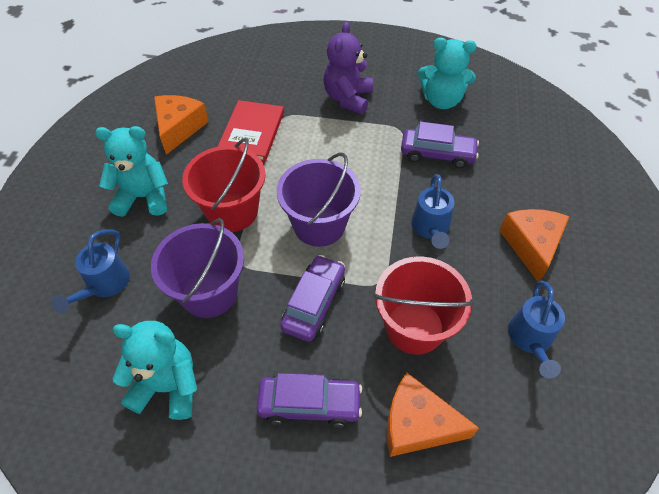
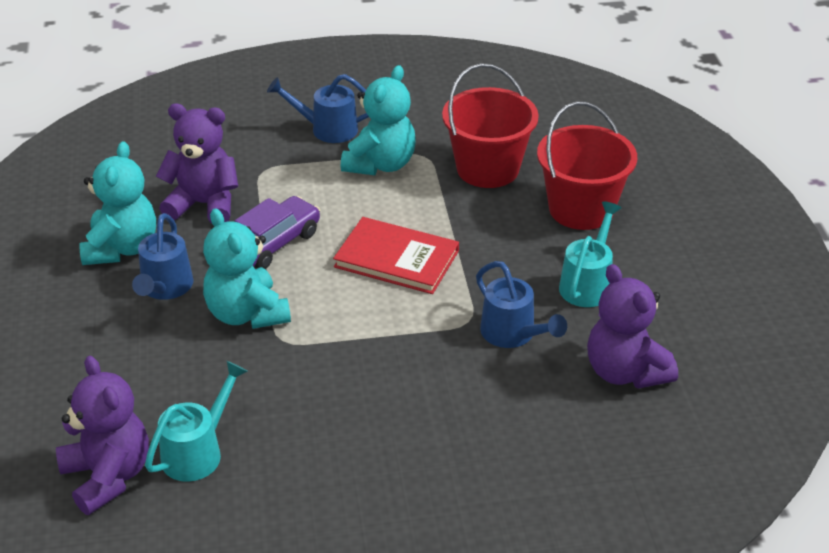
orange cheese: [154,95,209,155] [387,373,479,457] [499,209,570,282] = 3 -> none = 0
purple bucket: [151,218,244,318] [277,153,361,247] = 2 -> none = 0
purple car: [256,373,362,428] [280,255,345,342] [401,121,479,168] = 3 -> [234,196,320,269] = 1
purple teddy bear: [323,22,373,114] = 1 -> [56,356,149,515] [156,104,238,224] [587,264,678,389] = 3
turquoise watering can: none = 0 -> [145,361,248,482] [559,201,622,307] = 2

